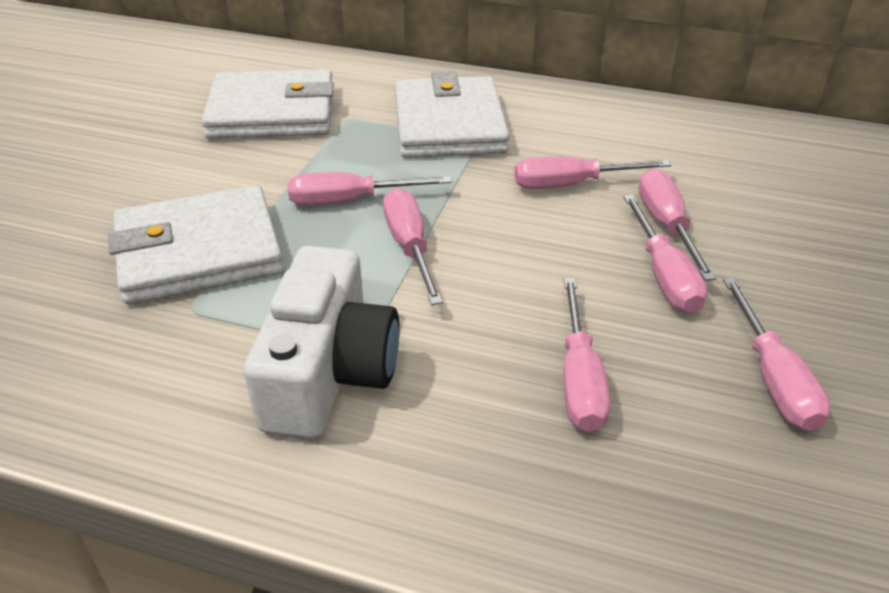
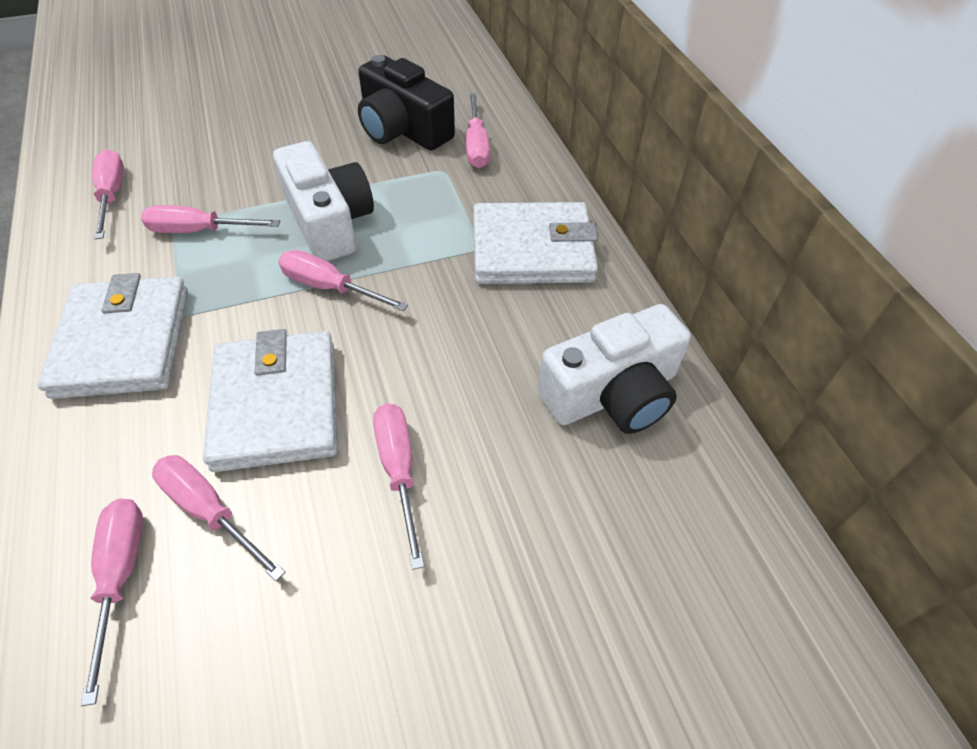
black camera: none = 0 -> [358,55,455,151] = 1
white camera: [244,246,399,438] = 1 -> [273,141,374,261] [538,304,691,434] = 2

